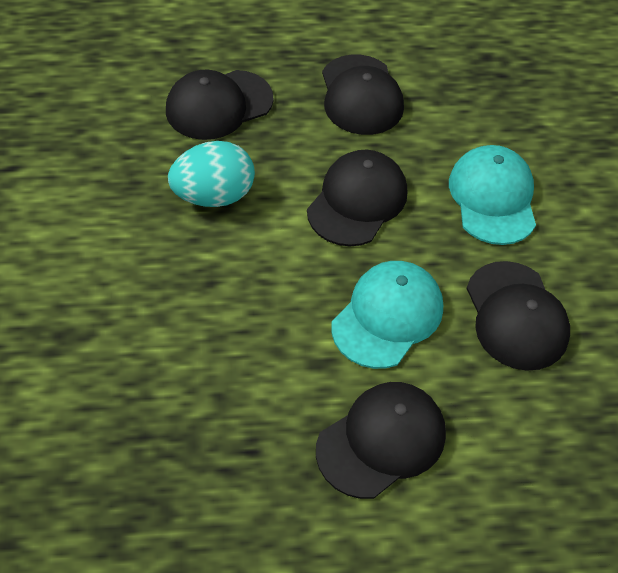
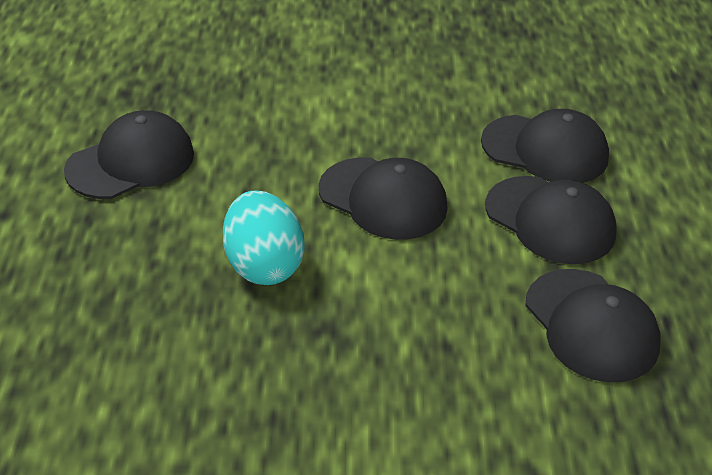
turquoise cap: [331,261,443,369] [449,145,536,245] = 2 -> none = 0

